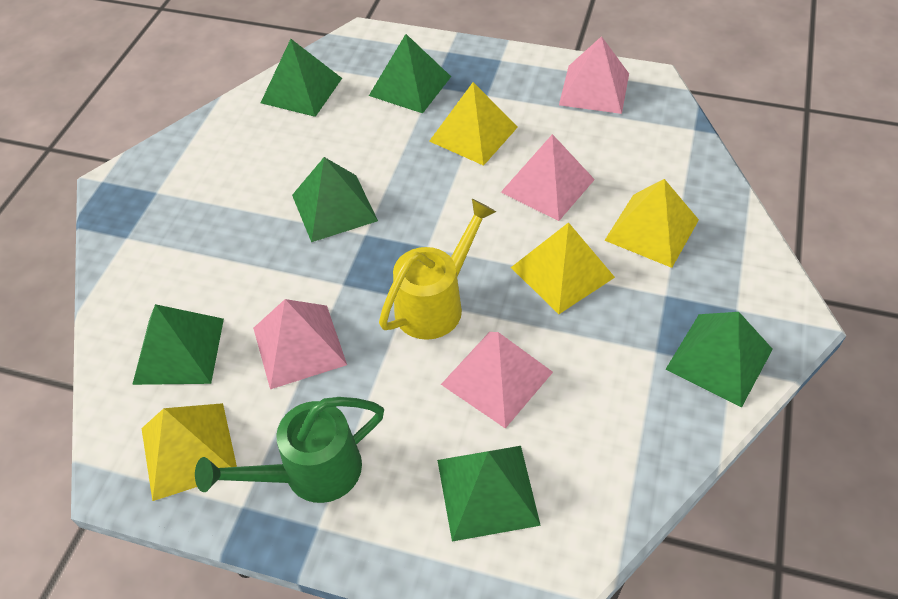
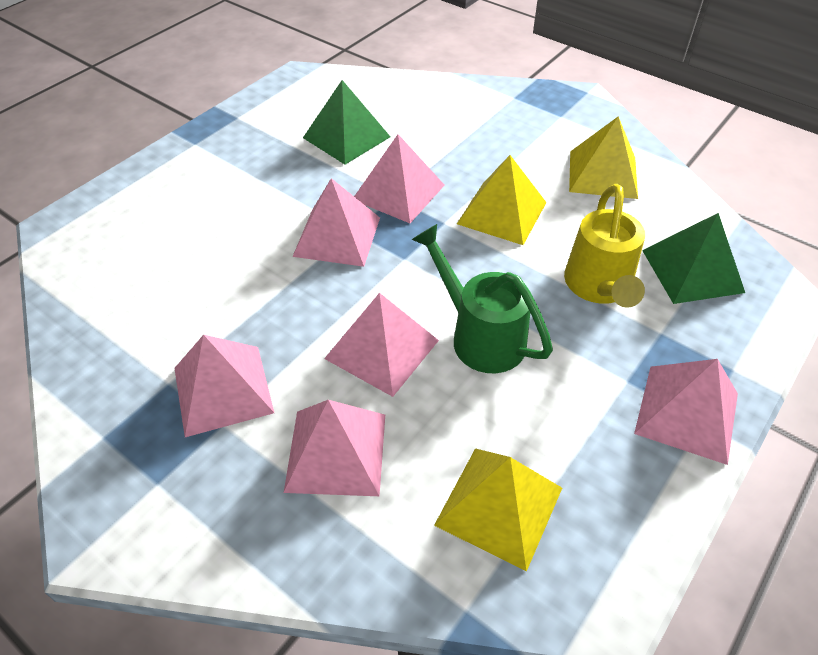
green pyramid: [132,304,224,385] [261,39,342,117] [292,157,378,242] [369,34,451,113] [437,446,541,542] [666,312,773,408] = 6 -> [303,80,390,164] [642,213,745,304] = 2
pink pyramid: [253,299,347,389] [441,332,553,429] [501,134,595,221] [559,36,629,114] = 4 -> [174,335,274,437] [284,400,385,496] [292,178,380,267] [324,293,439,397] [354,134,445,223] [634,359,738,465] = 6
yellow pyramid: [141,403,237,501] [429,82,518,166] [511,222,615,314] [604,179,699,268] = 4 -> [434,448,562,572] [457,155,547,245] [569,116,638,199] = 3

